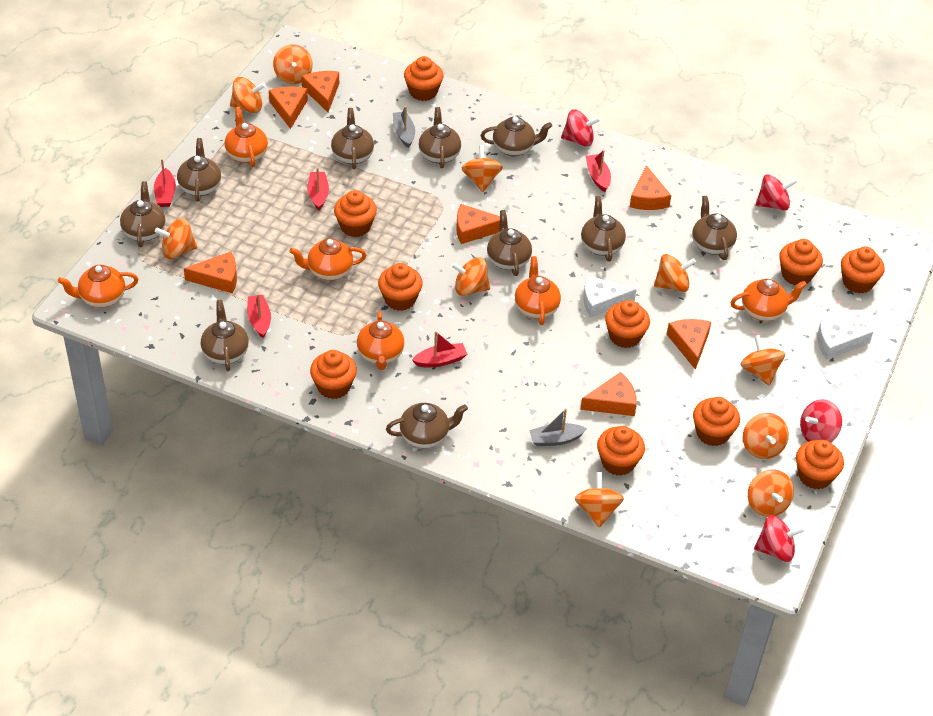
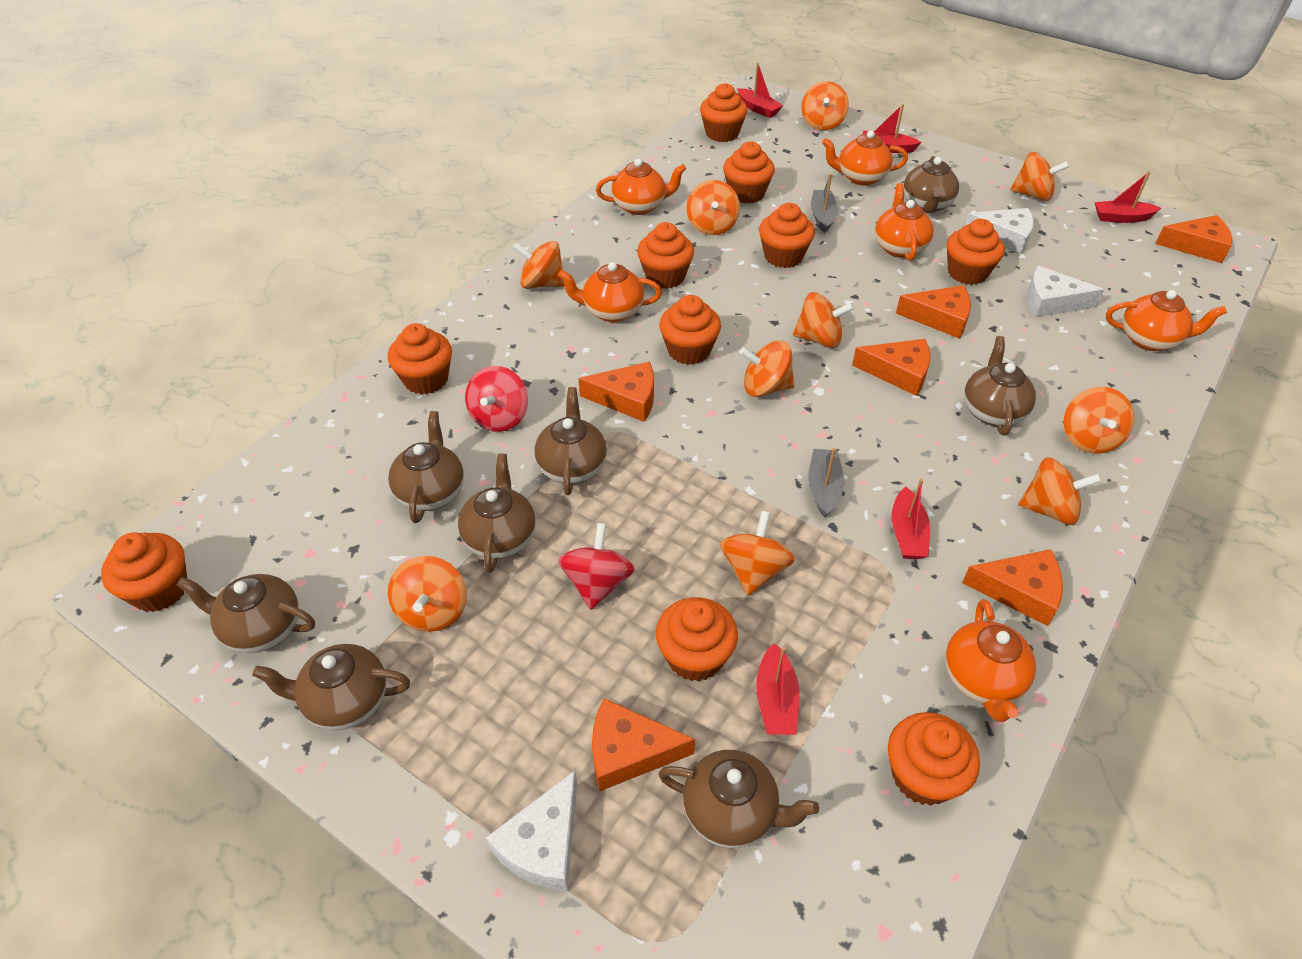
brown teapot: [120,181,166,247] [177,138,221,201] [201,300,249,371] [331,108,374,169] [386,403,468,448] [419,107,461,168] [481,117,552,157] [487,210,532,276] [581,196,626,262] [692,196,737,260] = 10 -> [177,574,315,653] [252,644,410,730] [388,411,464,523] [458,453,536,573] [535,387,607,495] [658,750,819,848] [903,156,959,213] [964,336,1036,435] = 8
orange cheese: [184,252,237,293] [269,86,308,129] [301,71,339,112] [457,204,500,244] [580,372,637,416] [630,165,671,210] [667,319,711,370] = 7 -> [578,362,654,422] [592,698,695,791] [852,339,930,396] [896,285,971,339] [962,549,1063,626] [1155,215,1232,263] = 6
red spinning top: [561,109,600,147] [754,515,805,562] [756,174,797,210] [800,399,842,443] = 4 -> [465,366,528,432] [558,523,635,610] = 2
white cheese: [583,275,636,317] [818,316,873,360] = 2 -> [486,771,577,891] [965,208,1034,255] [1027,266,1105,317] = 3

